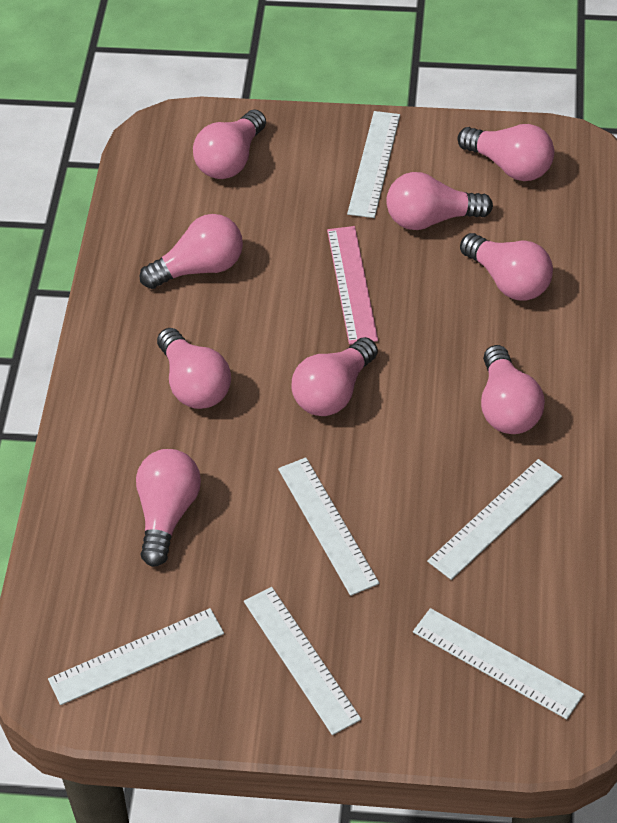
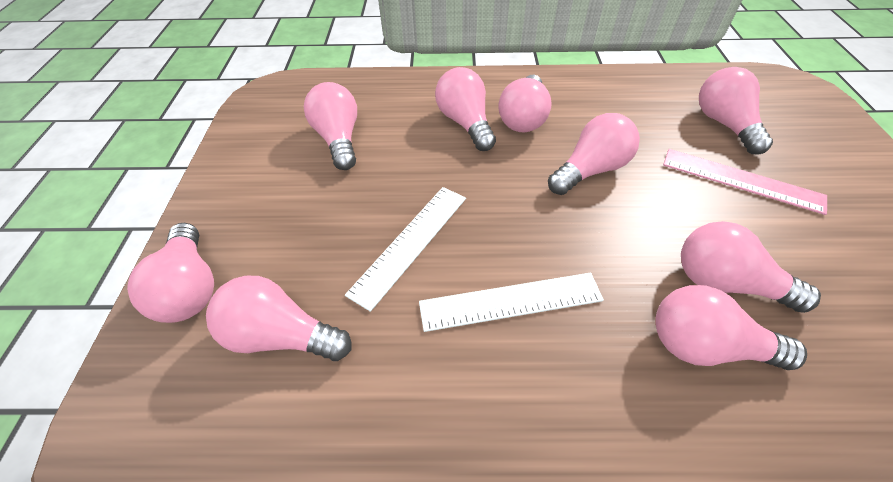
white ruler: [48,608,224,705] [244,587,361,735] [278,457,379,596] [347,111,400,218] [413,608,584,719] [427,459,562,580] = 6 -> [345,187,466,312] [419,273,604,332] = 2

